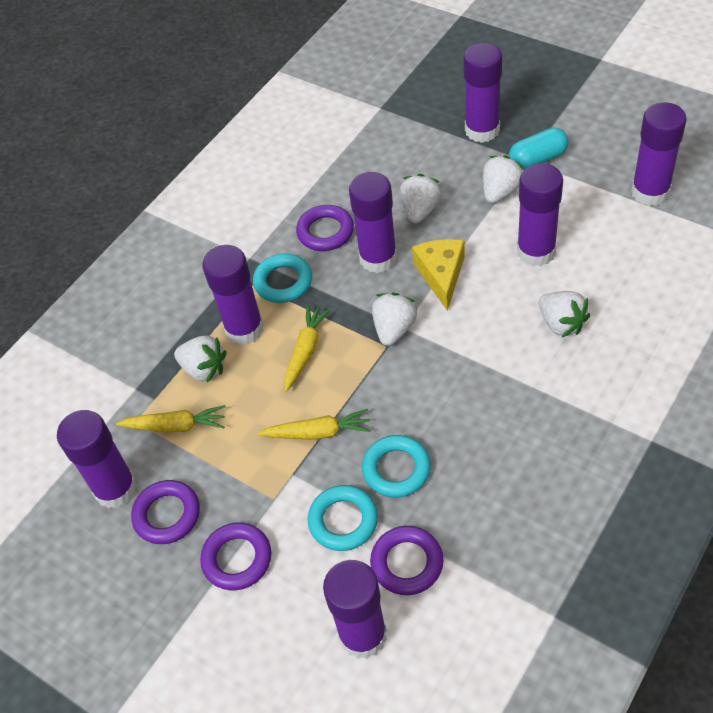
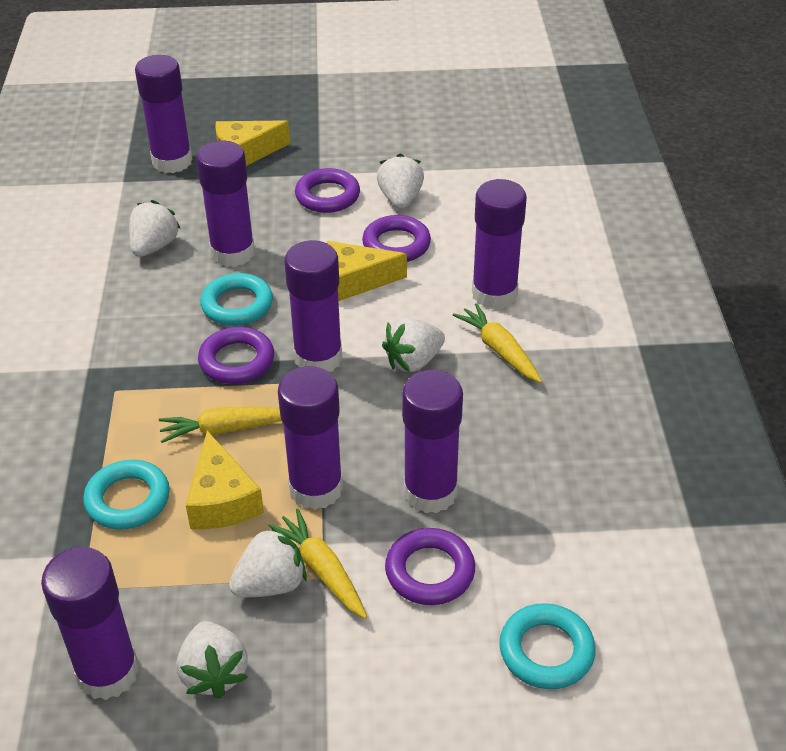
turquoise capsule: [509,128,569,170] = 1 -> none = 0
yellow cheese: [412,239,465,311] = 1 -> [186,431,264,529] [215,120,290,166] [327,241,407,301] = 3

